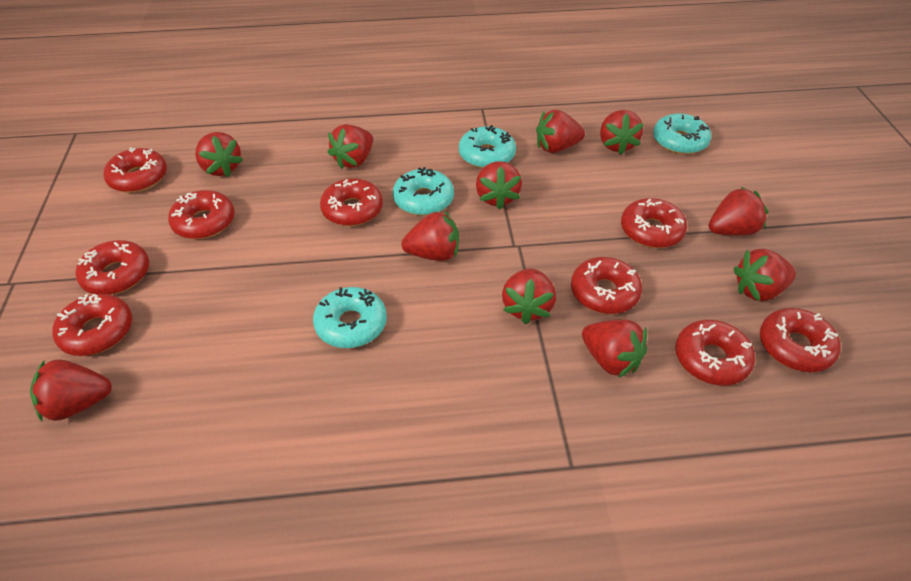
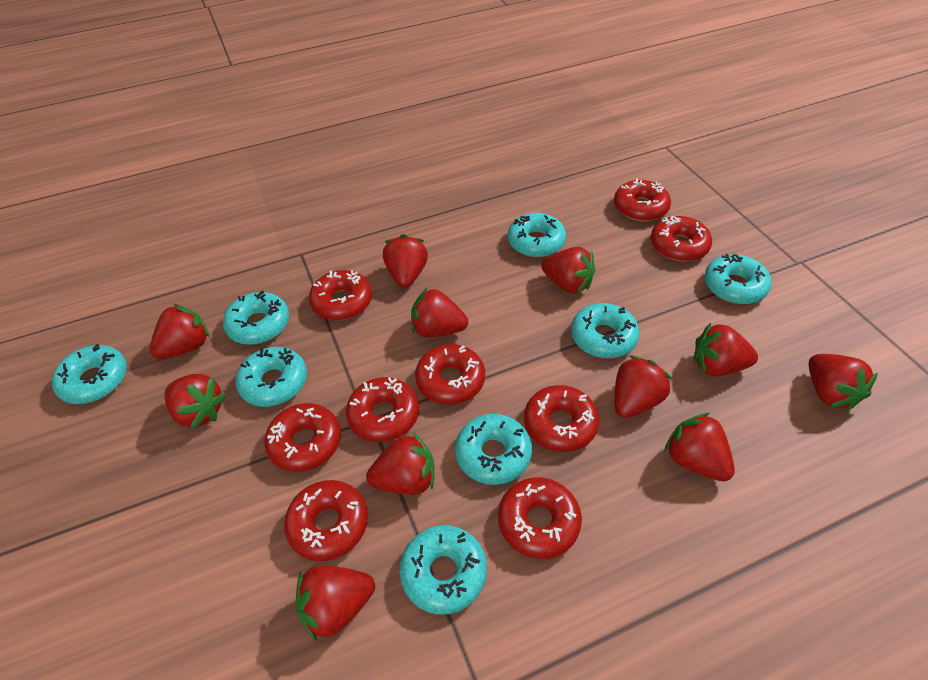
turquoise donut: [313,287,387,348] [393,167,454,216] [459,125,516,168] [653,113,711,154] = 4 -> [52,344,127,404] [223,291,289,345] [236,347,307,407] [400,525,487,615] [455,414,532,485] [508,213,566,257] [571,303,639,358] [704,254,772,304] = 8

